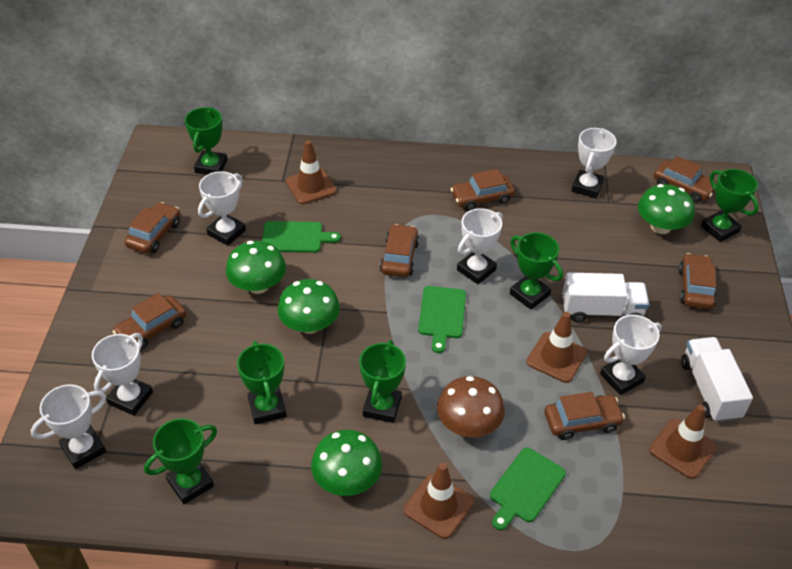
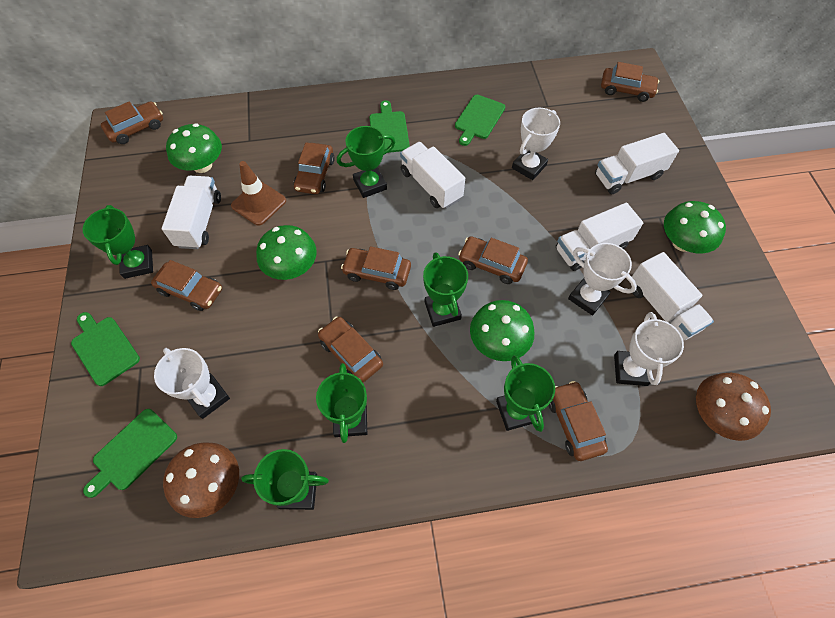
brown car: [113,293,186,350] [124,202,180,254] [380,224,419,277] [450,169,515,211] [544,392,625,440] [654,156,717,203] [679,253,717,309] = 7 -> [101,101,163,144] [151,260,222,311] [294,142,335,194] [318,317,383,382] [341,246,411,290] [458,236,528,284] [548,381,608,461] [601,62,659,102] = 8
brown mushroom: [437,376,505,437] = 1 -> [163,443,239,518] [696,373,771,441] = 2
brown traffic cone: [286,140,337,204] [404,463,474,539] [526,312,587,383] [649,404,717,479] = 4 -> [231,161,286,226] = 1
green cutting board: [262,221,341,253] [418,286,466,353] [490,448,566,530] = 3 -> [71,312,140,386] [83,409,177,498] [369,100,410,153] [455,95,505,146] = 4
white trophy: [30,384,106,469] [92,333,153,416] [198,171,246,246] [457,208,503,284] [571,128,617,198] [600,315,662,395] = 6 -> [154,348,230,419] [512,108,560,180] [568,243,637,316] [614,312,684,386] = 4
white truck: [562,272,649,322] [681,337,753,423] = 2 -> [162,176,221,249] [400,142,465,209] [556,203,643,271] [595,133,679,194] [631,252,714,341] = 5

